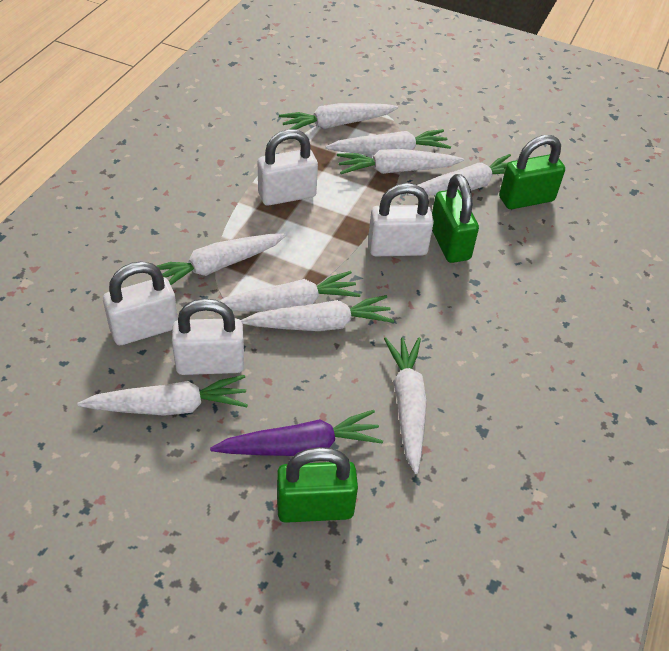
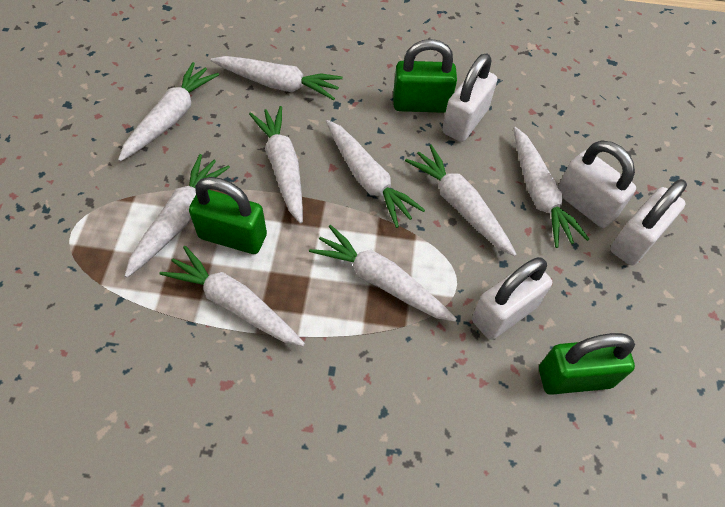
purple carrot: [210,410,383,456] = 1 -> none = 0

